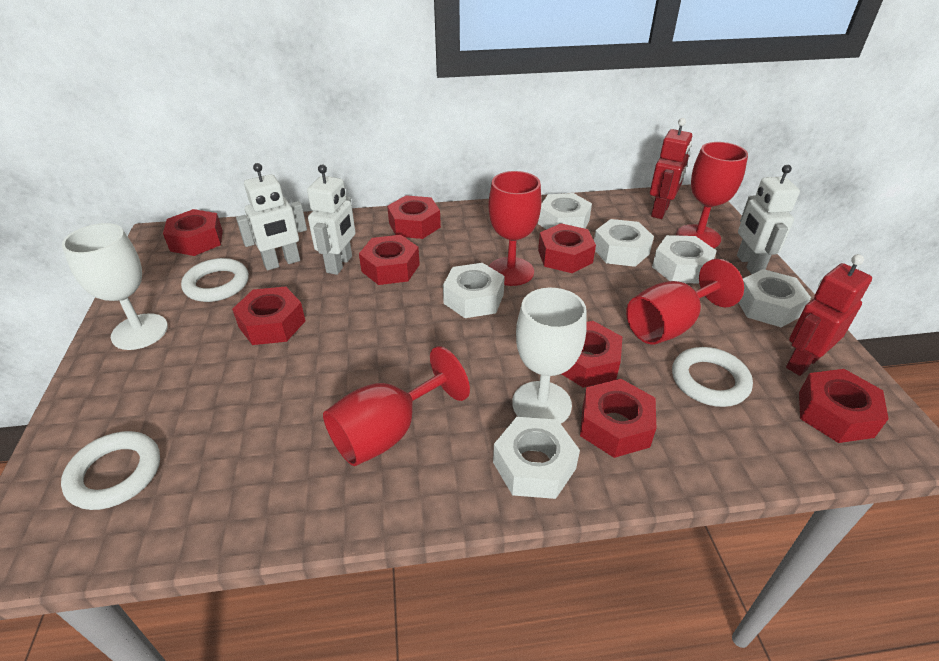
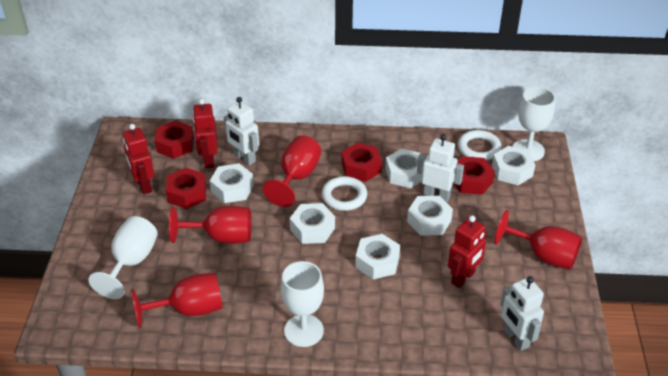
red nut: [163,209,223,256] [232,287,305,345] [359,235,420,285] [387,195,441,239] [538,223,596,273] [562,321,622,388] [580,379,656,458] [799,369,889,443] = 8 -> [155,121,194,159] [166,168,206,209] [341,143,382,182] [453,156,495,195] = 4
red robot: [650,118,692,219] [786,254,872,376] = 2 -> [123,124,154,194] [193,99,218,168] [448,215,487,288] = 3
white goblet: [62,223,168,350] [512,288,587,424] = 2 -> [88,216,158,299] [281,261,324,347] [512,87,555,161] = 3
white ring: [61,431,160,510] [181,258,249,302] [672,347,753,407] = 3 -> [322,176,367,211] [458,130,501,161] = 2

